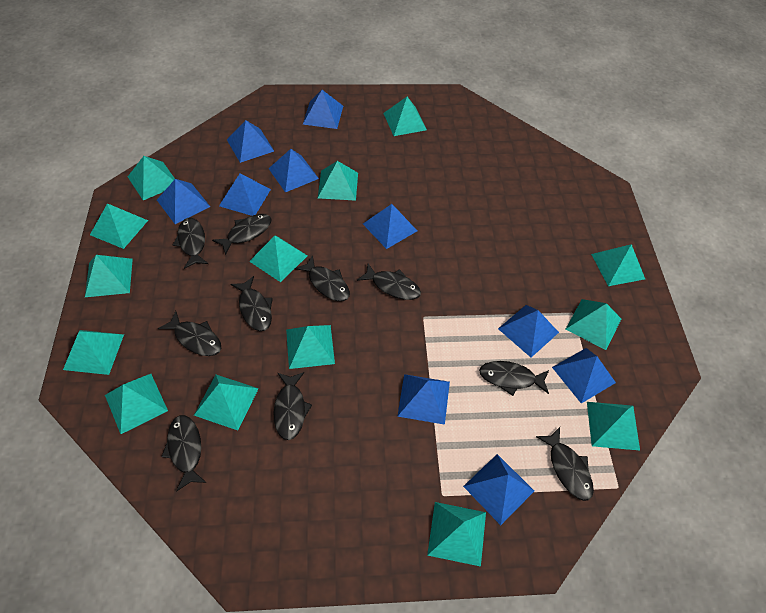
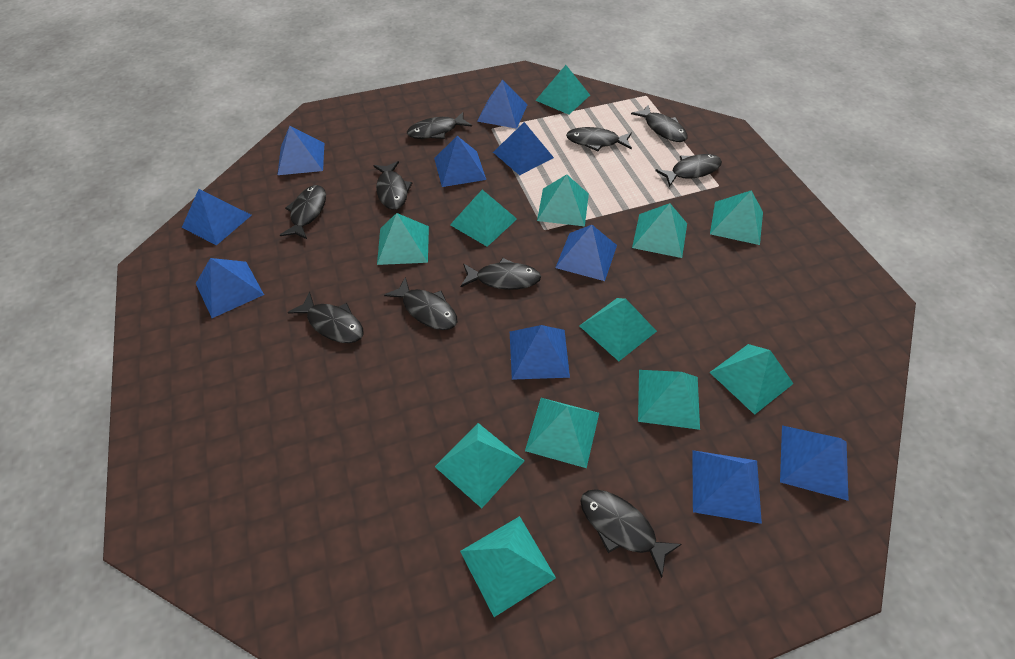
turquoise pyramid: [63,330,124,375] [85,255,133,297] [90,203,148,249] [105,374,168,434] [128,156,175,200] [194,375,259,431] [249,236,307,282] [286,325,335,369] [318,161,358,201] [383,97,427,136] [427,502,486,567] [566,299,621,350] [587,402,640,450] [591,244,645,286] = 14 -> [377,213,429,265] [435,423,524,508] [450,190,517,247] [460,516,556,617] [525,398,599,468] [535,65,590,115] [537,174,589,226] [579,298,657,361] [632,203,687,258] [638,370,700,430] [709,344,794,415] [710,190,763,245] = 12

